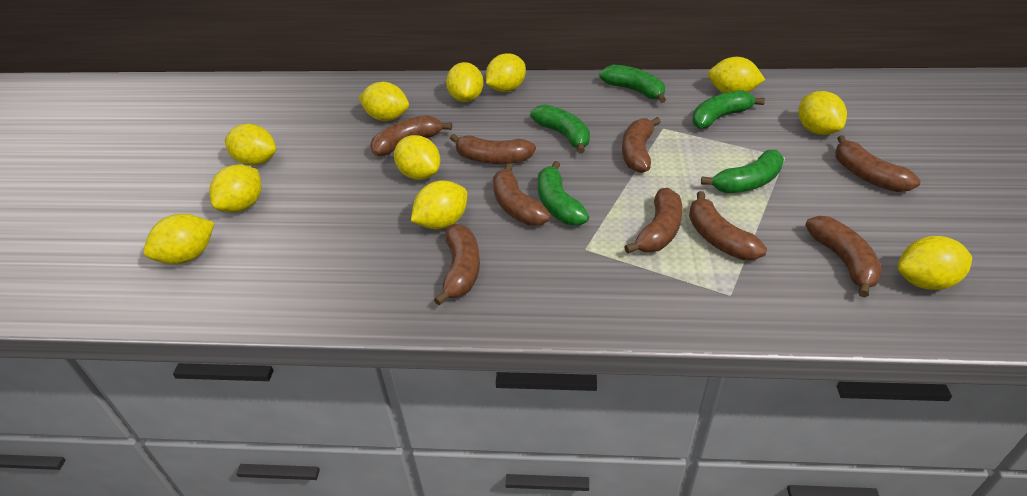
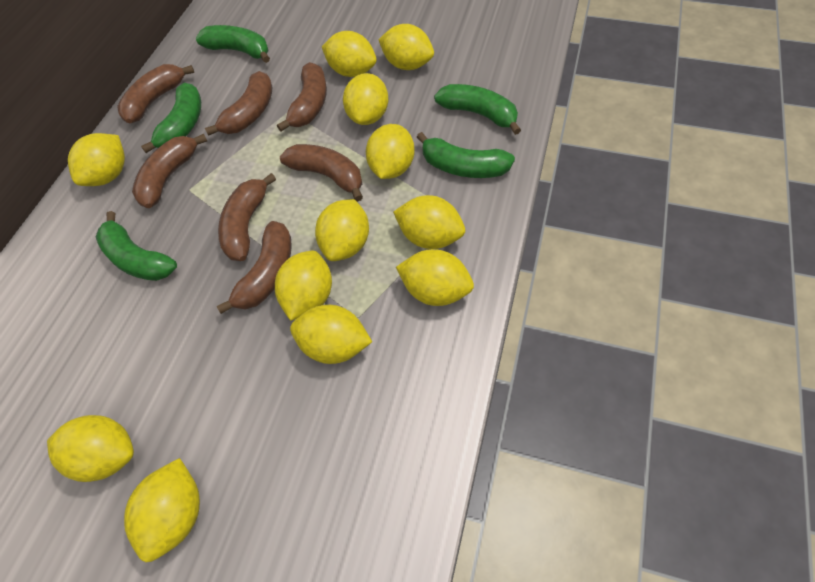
brown banana: [370,115,452,156] [434,224,480,306] [450,134,536,164] [493,163,551,226] [622,117,661,173] [624,188,683,253] [689,191,767,260] [805,216,883,298] [835,135,921,192] = 9 -> [117,64,194,123] [132,134,207,208] [205,71,272,136] [217,221,292,314] [218,173,276,261] [277,62,327,132] [280,144,363,202] = 7
yellow lemon: [143,214,214,264] [209,164,261,212] [225,124,276,166] [359,82,409,121] [394,135,440,180] [411,181,467,229] [446,62,484,102] [486,53,526,92] [708,57,765,93] [799,91,847,135] [898,236,972,290] = 11 -> [47,415,134,482] [68,133,125,186] [124,458,200,562] [275,251,332,321] [290,305,372,364] [315,199,369,261] [322,31,377,77] [343,73,388,125] [366,124,415,179] [379,24,434,70] [393,195,465,249] [396,249,474,306] = 12

